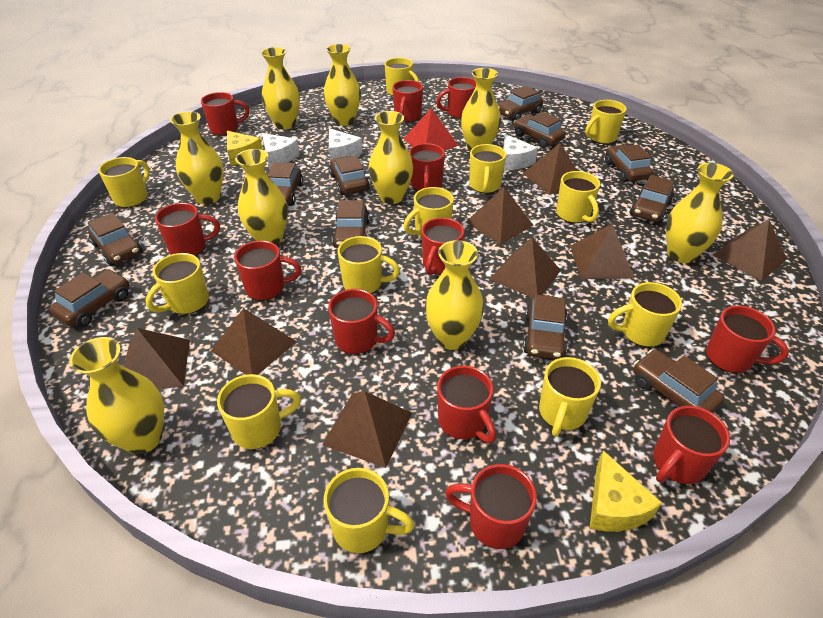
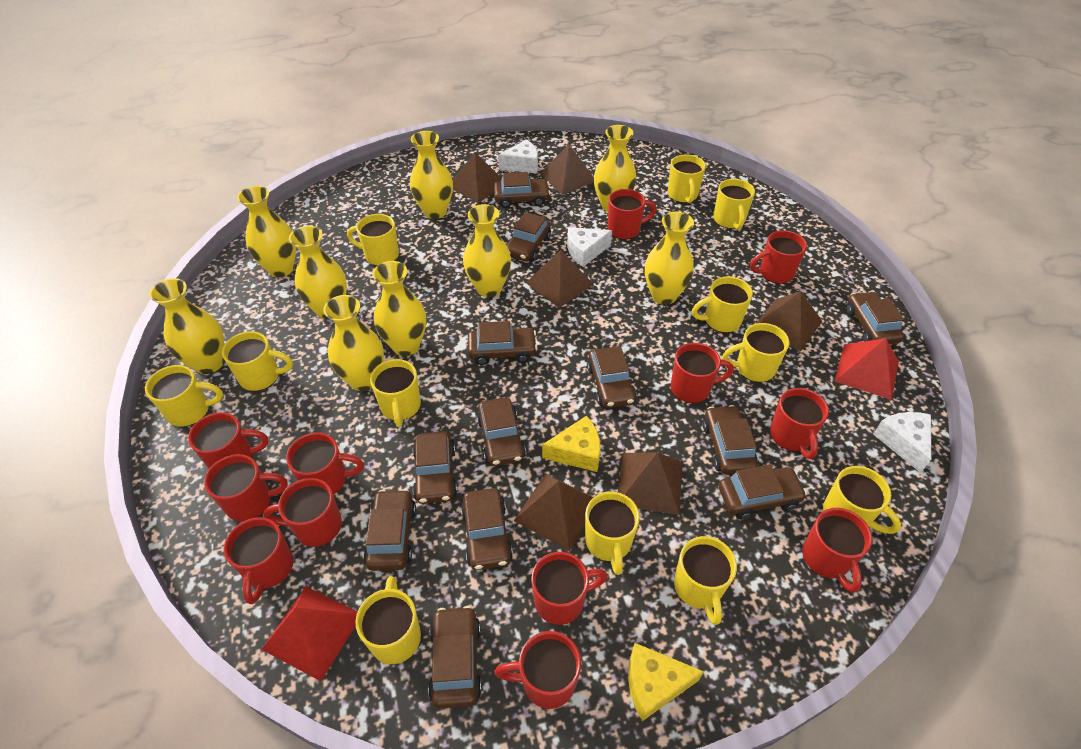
brown car: [49,269,130,327] [88,213,143,266] [268,162,303,206] [329,156,370,195] [332,200,370,248] [498,86,543,121] [514,112,566,148] [523,295,567,359] [605,144,653,182] [630,175,674,223] [633,349,725,413] = 11 -> [364,489,416,571] [413,431,457,504] [428,606,482,709] [461,488,513,570] [468,321,537,365] [476,398,526,466] [494,172,551,208] [506,212,551,262] [587,346,636,408] [702,405,758,475] [719,465,807,520] [846,291,904,344] = 12
brown pyramid: [124,328,190,389] [211,308,297,375] [322,391,412,468] [466,187,533,245] [489,237,561,298] [523,143,577,195] [570,224,634,279] [712,220,787,281] = 8 -> [453,152,502,203] [514,474,594,551] [526,250,594,308] [539,145,594,195] [618,452,683,515] [756,291,822,351] = 6
red pyramid: [403,108,458,150] = 1 -> [261,586,357,681] [835,338,899,400] = 2

